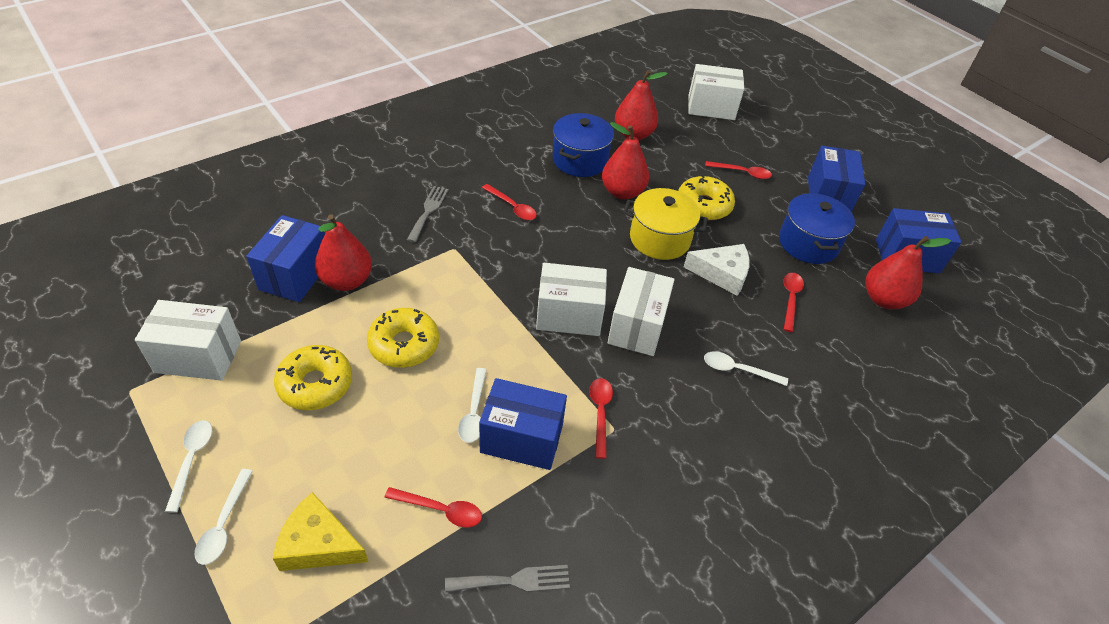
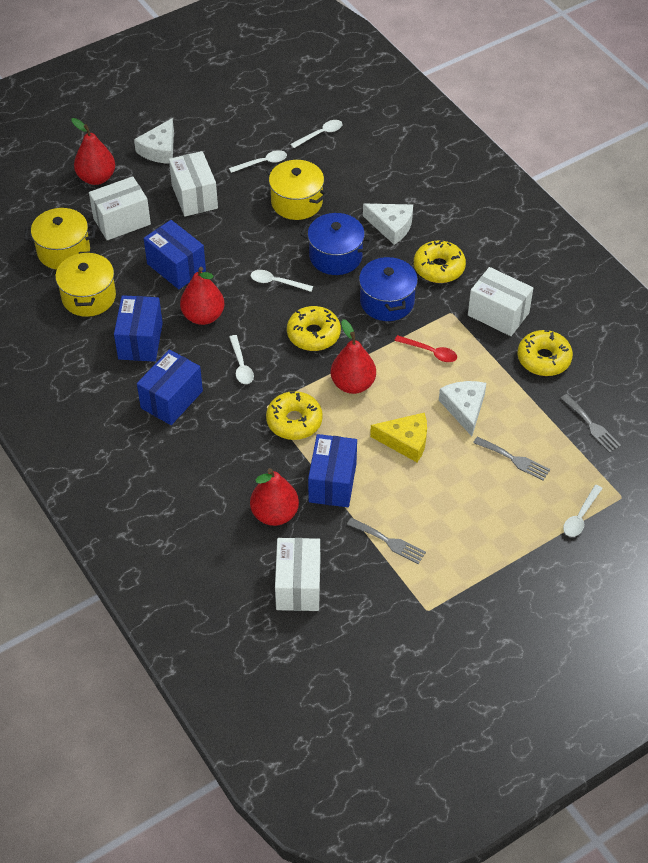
grey fork: [407,186,449,243] [445,565,570,592] = 2 -> [347,518,426,564] [473,437,550,481] [561,394,621,453] = 3
red spoon: [384,487,482,528] [482,184,537,220] [589,378,613,459] [705,161,772,179] [783,273,804,332] = 5 -> [394,335,457,362] = 1
white cheese: [684,244,750,296] = 1 -> [134,118,174,164] [363,204,413,245] [439,381,486,436] = 3
white spoon: [165,420,212,513] [195,469,253,565] [458,368,487,443] [704,351,788,386] = 4 -> [229,150,287,173] [229,335,254,384] [251,270,313,292] [290,120,342,148] [563,485,603,537] = 5
yellow donut: [274,345,352,410] [367,308,439,368] [678,174,735,220] = 3 -> [266,391,323,440] [287,306,341,351] [414,240,466,283] [517,330,573,376] = 4
yellow pot: [623,188,708,260] = 1 -> [24,208,96,270] [55,251,116,317] [266,160,327,220] = 3

